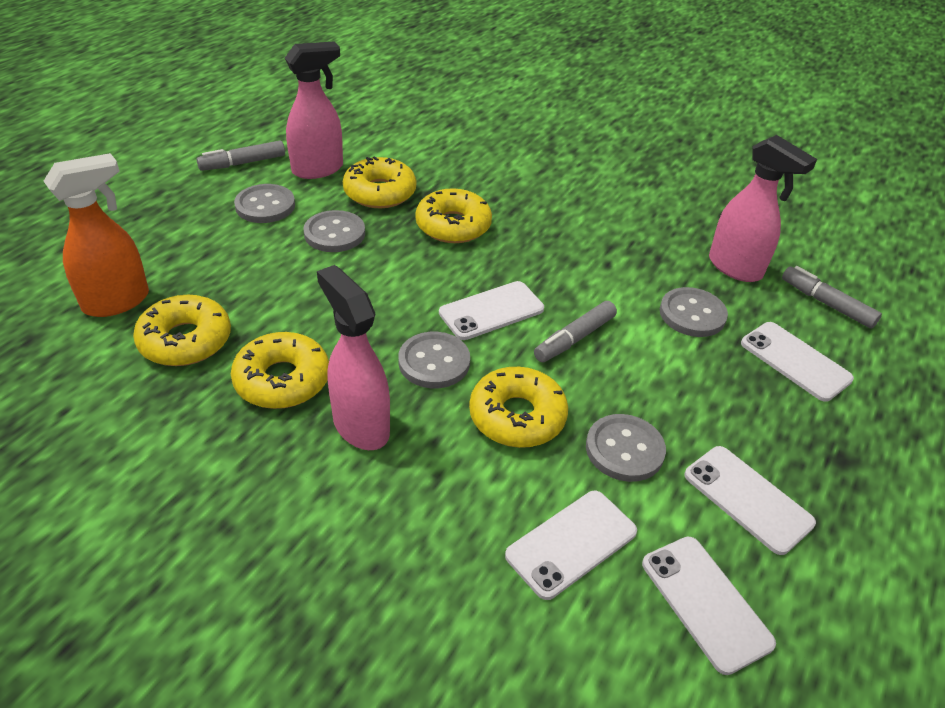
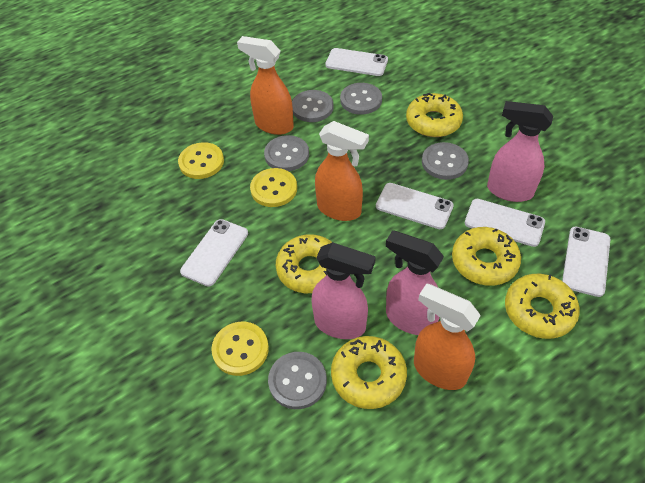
grey marker: [197,141,285,171] [534,301,617,362] [782,266,882,329] = 3 -> none = 0
orange spray bottle: [44,153,149,317] = 1 -> [237,36,294,135] [315,121,369,221] [414,283,481,390] = 3
yellow button: none = 0 -> [178,142,224,179] [211,322,269,376] [250,168,297,207] = 3

